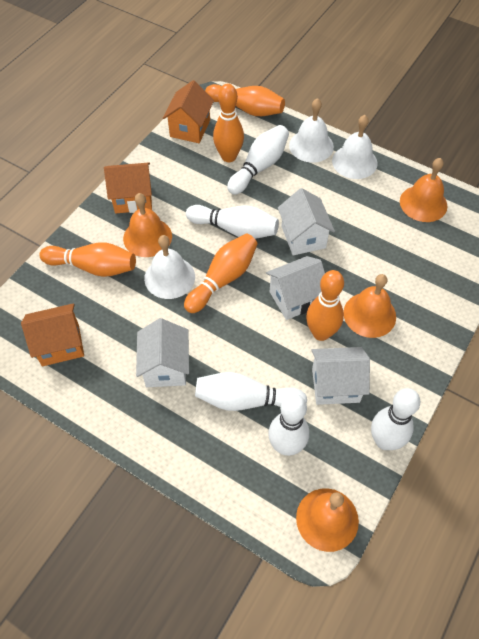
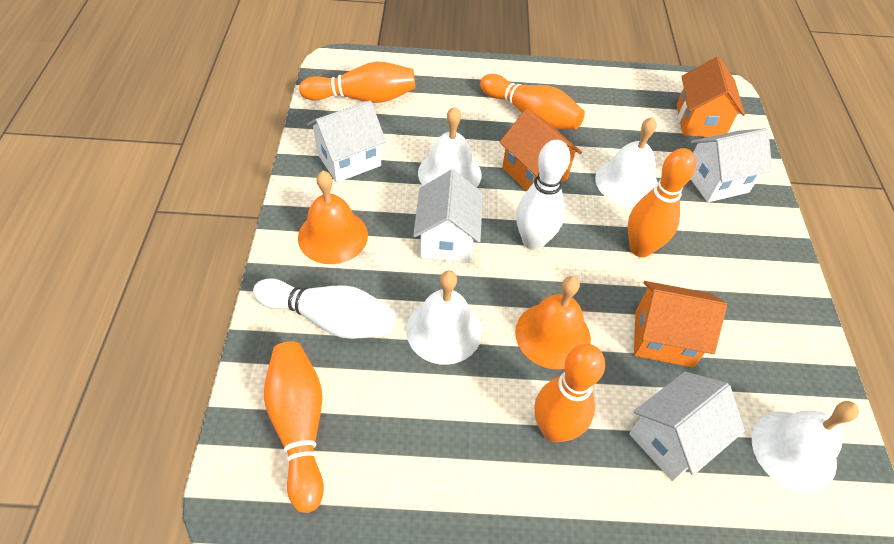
orange bell: [123,193,172,257] [296,488,359,552] [343,274,396,338] [400,158,447,222] = 4 -> [298,171,368,264] [515,276,591,369] = 2
white bell: [144,235,195,299] [289,98,334,163] [332,115,378,179] = 3 -> [406,271,482,365] [418,107,481,188] [595,117,658,207] [752,401,859,493] = 4
white bowling pin: [186,205,279,239] [195,372,307,411] [227,125,289,195] [268,394,309,456] [371,388,420,450] = 5 -> [253,278,395,339] [516,140,570,250] = 2

